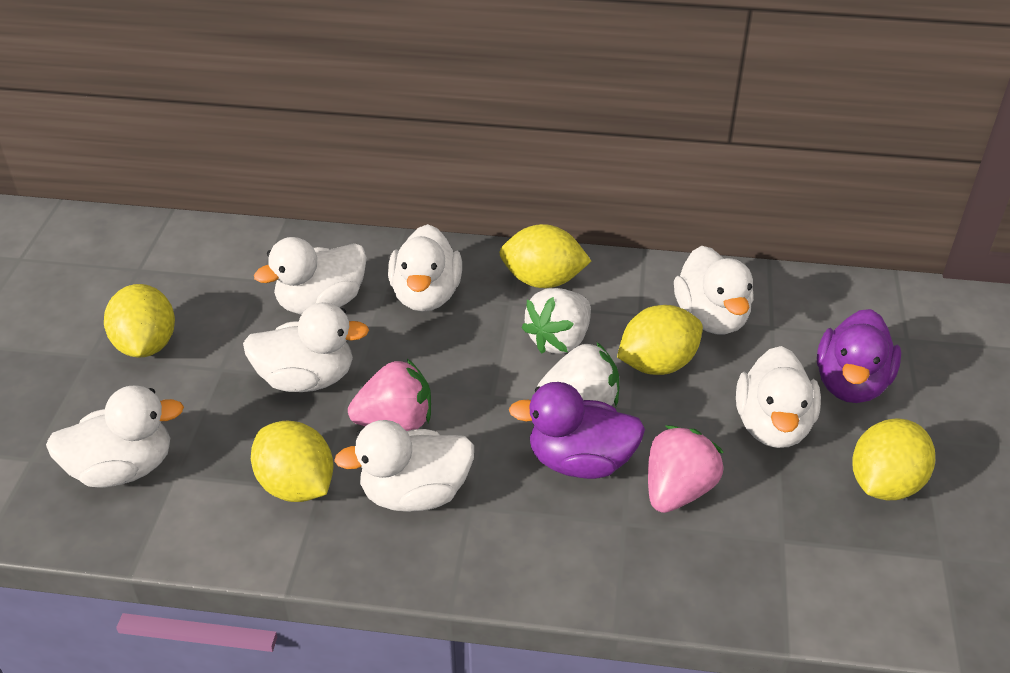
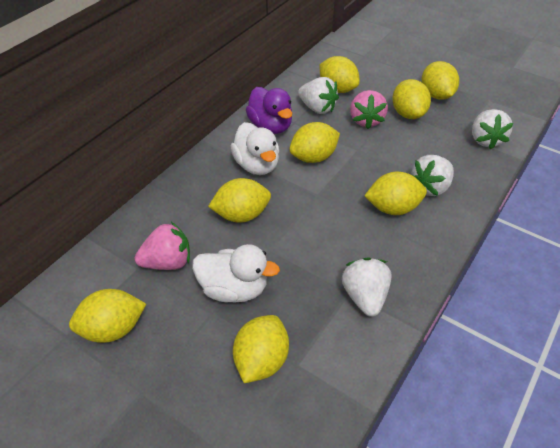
purple duck: [509,382,645,479] [817,309,901,403] = 2 -> [246,87,292,134] = 1
white duck: [46,385,184,488] [243,302,369,392] [254,237,367,315] [334,420,474,512] [388,224,462,312] [674,246,754,334] [736,346,821,448] = 7 -> [192,244,280,303] [230,122,279,175] = 2
white strawberry: [521,288,591,354] [537,342,619,406] = 2 -> [298,77,339,114] [342,257,392,317] [412,155,454,196] [472,109,514,150] = 4
yellow lemon: [104,284,175,358] [251,421,333,502] [499,224,591,288] [617,305,703,375] [852,418,935,500] = 5 -> [69,289,146,343] [208,178,271,223] [233,315,289,383] [289,122,340,163] [320,56,360,93] [364,172,427,215] [392,79,431,119] [422,61,459,100] = 8

